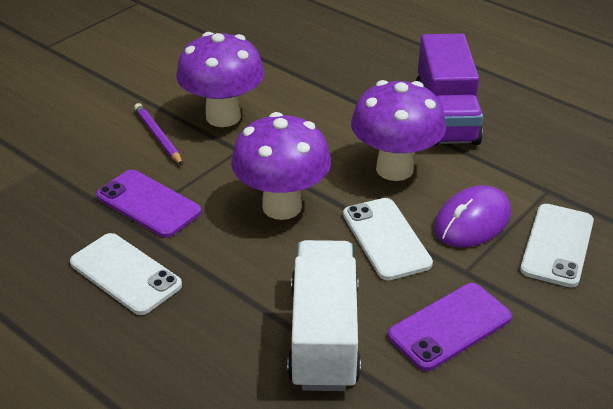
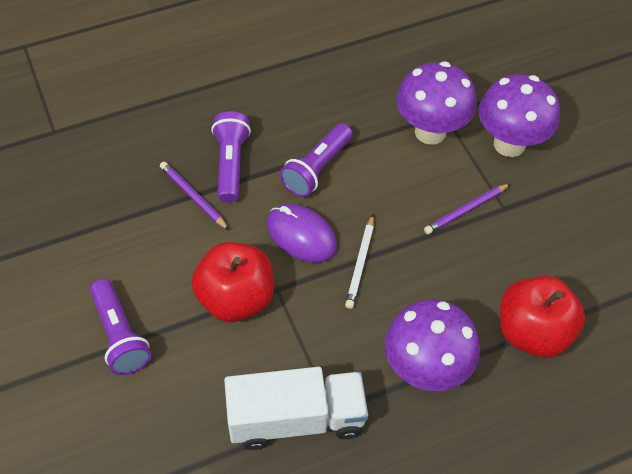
purple flashlight: none = 0 -> [90,279,151,375] [211,111,251,203] [280,123,353,197] = 3
purple pencil: [134,103,183,165] = 1 -> [160,162,229,230] [424,183,511,234] = 2
purple phone: [96,170,201,238] [388,283,512,371] = 2 -> none = 0
purple truck: [416,33,483,146] = 1 -> none = 0
red apple: none = 0 -> [191,242,274,322] [500,276,585,358] = 2
white pencil: none = 0 -> [345,215,374,309] = 1
white phone: [70,233,182,315] [343,198,433,280] [520,204,594,288] = 3 -> none = 0

